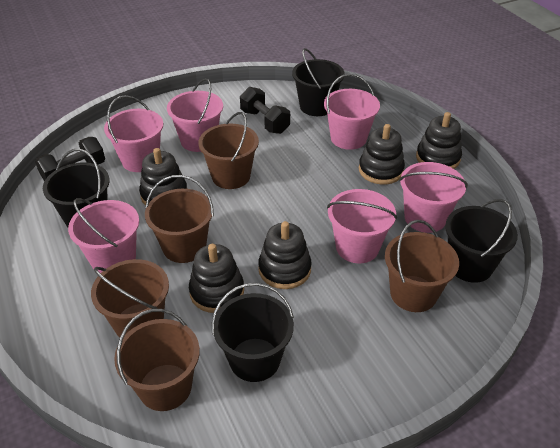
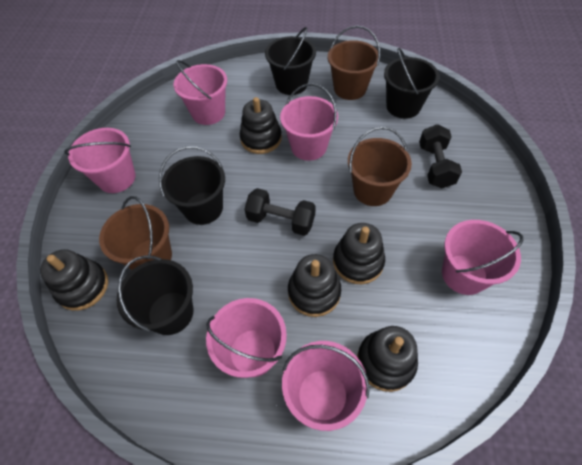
brown bucket: [91,259,169,338] [114,309,200,411] [145,175,214,263] [198,112,259,189] [385,220,459,312] = 5 -> [99,196,172,270] [328,26,380,100] [348,127,412,206] = 3

